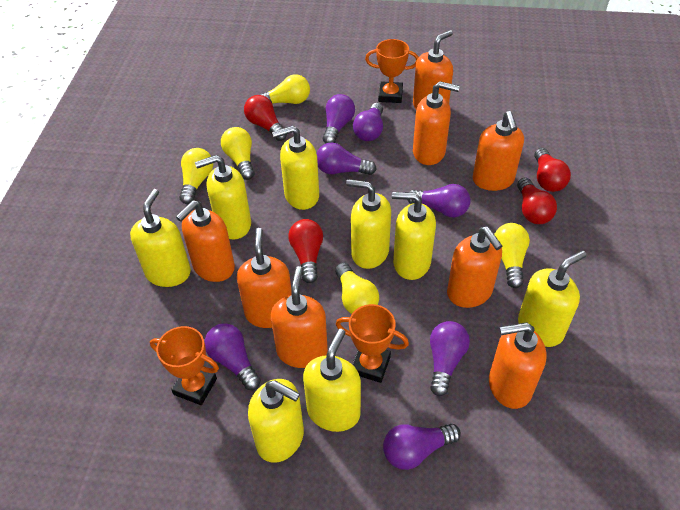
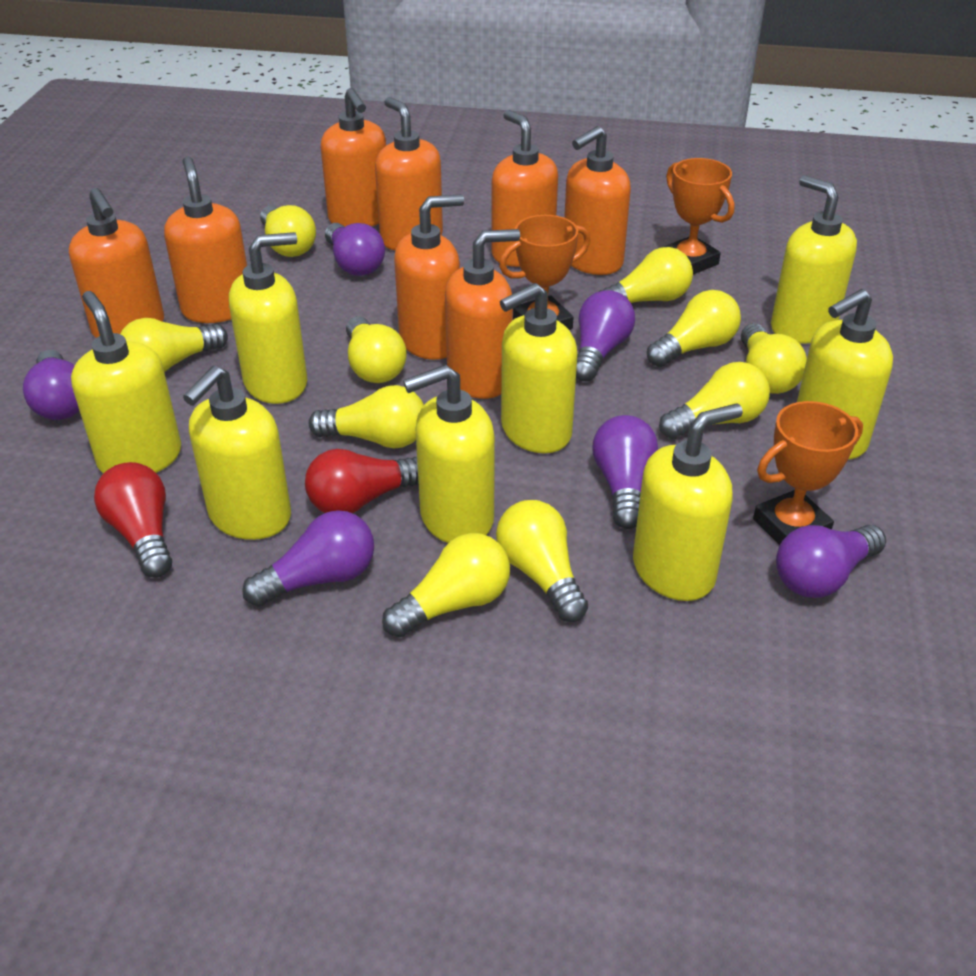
purple light bulb: [205,323,261,390] [316,143,377,175] [323,94,355,144] [353,103,383,141] [383,424,461,470] [408,184,470,217] [430,321,470,396] = 7 -> [23,350,79,420] [242,510,374,607] [325,223,385,276] [576,290,635,382] [593,415,658,529] [776,525,886,598] = 6
red light bulb: [244,95,287,141] [288,219,323,283] [517,177,557,224] [534,148,571,192] = 4 -> [94,462,172,577] [305,449,419,513] = 2
yellow light bulb: [179,148,213,204] [221,127,255,180] [261,74,310,104] [335,263,379,314] [494,223,530,288] = 5 -> [120,318,228,372] [260,205,316,257] [309,385,424,449] [346,317,406,383] [382,533,510,637] [496,500,588,622] [599,247,693,303] [647,290,741,367] [659,362,770,439] [741,323,807,394] = 10

